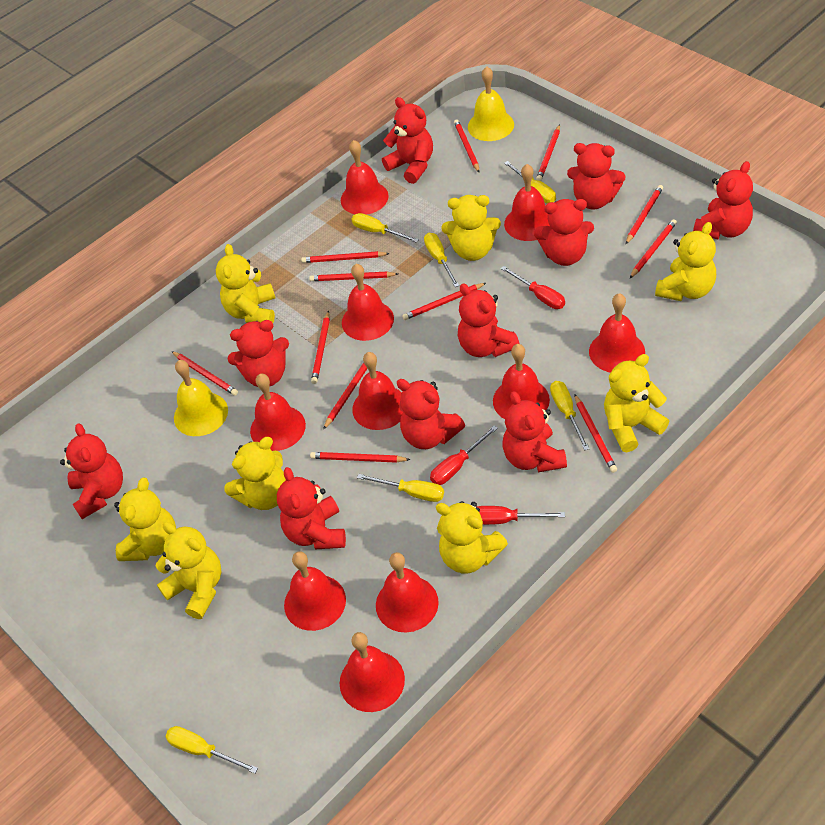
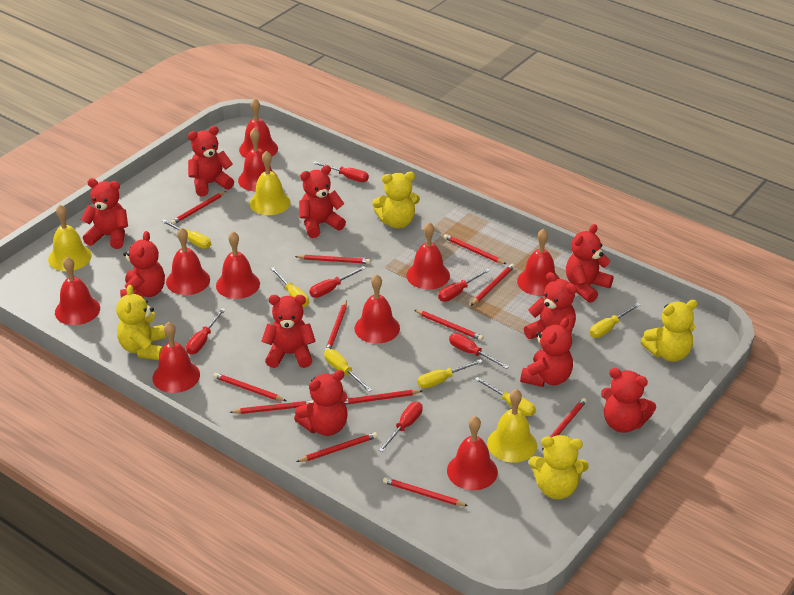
red screwdriver: [430,425,498,485] [477,506,565,525] [501,266,565,309] = 3 -> [186,308,226,354] [309,266,366,298] [313,161,369,182] [379,402,423,452] [438,268,490,302] [449,333,509,369] = 6
yellow bell: [174,360,228,436] [468,66,514,141] = 2 -> [48,205,92,271] [250,151,291,215] [487,389,537,462] = 3
yellow teddy bear: [114,478,176,561] [155,522,222,619] [216,244,275,323] [224,437,286,510] [436,501,508,573] [441,195,501,261] [604,354,669,452] [655,222,716,301] = 8 -> [116,285,166,360] [372,172,420,229] [529,435,589,499] [640,300,698,362] = 4

